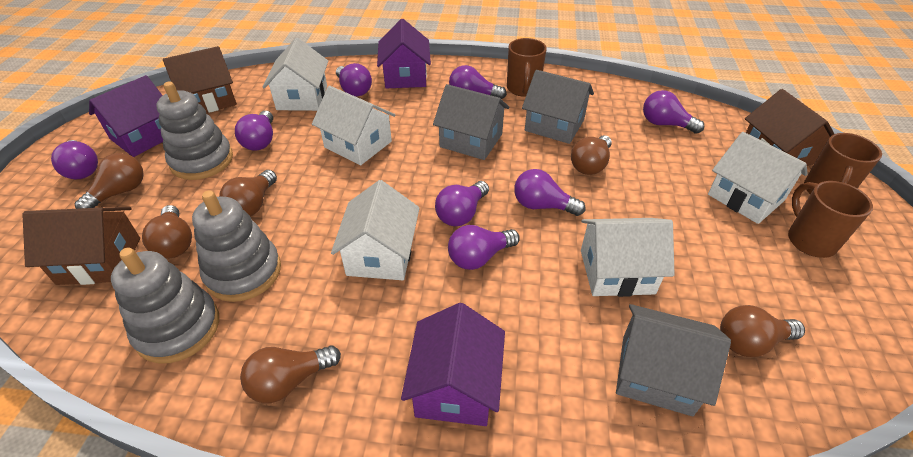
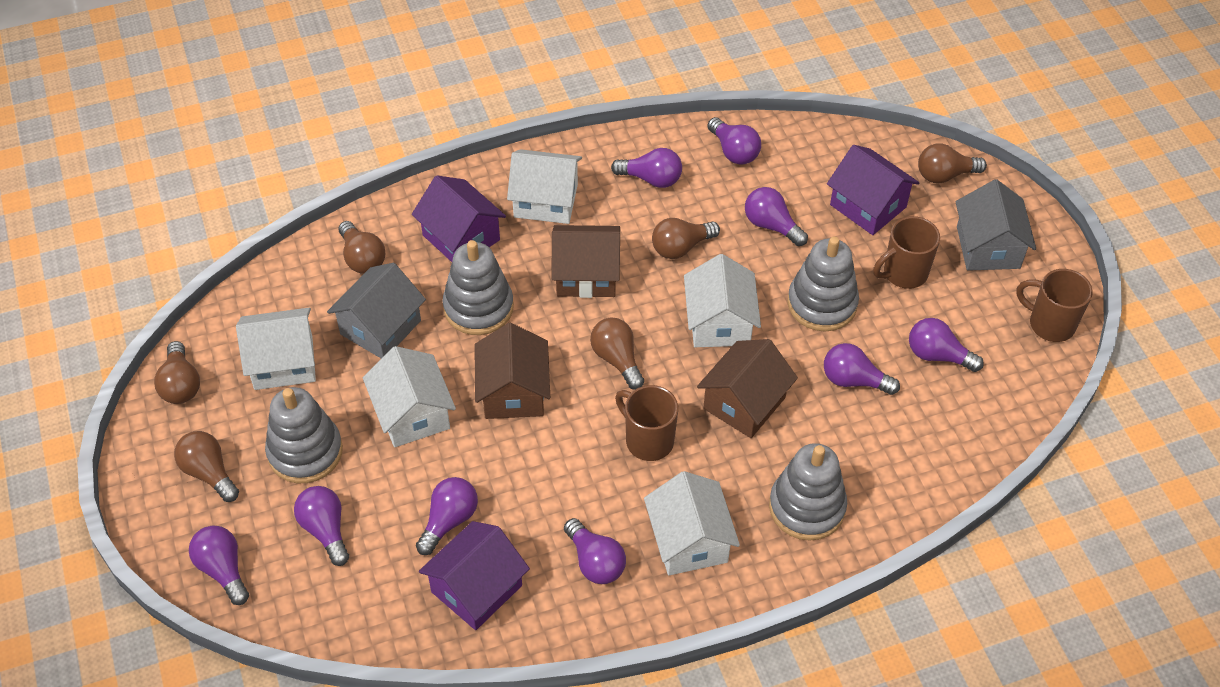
grey house: [433,84,509,160] [522,70,594,144] [616,304,731,416] = 3 -> [327,263,426,359] [956,179,1036,271] = 2
grey stacking toy: [111,248,219,364] [156,81,233,180] [192,190,281,302] = 3 -> [265,387,343,483] [443,240,514,335] [769,443,847,541] [787,237,859,331] = 4
purple light bulb: [51,140,98,179] [235,111,273,151] [336,63,372,96] [435,181,489,226] [448,225,520,270] [449,65,507,99] [514,169,586,216] [643,90,704,134] = 8 -> [189,526,249,605] [294,486,349,566] [416,477,478,555] [564,518,626,584] [611,148,682,188] [707,117,761,165] [745,187,808,246] [824,343,900,395] [909,318,984,372] = 9

